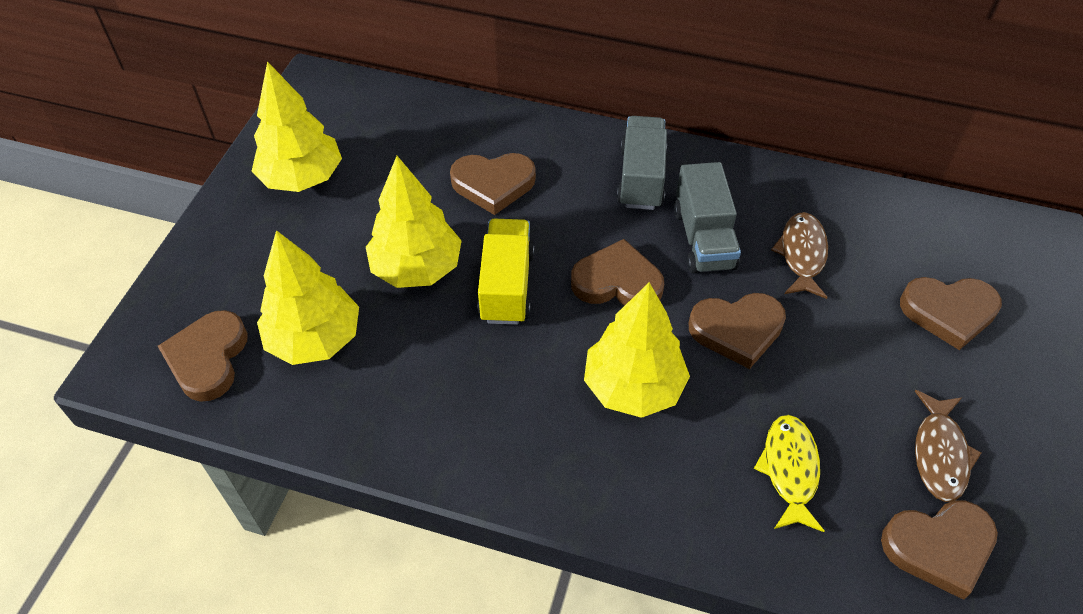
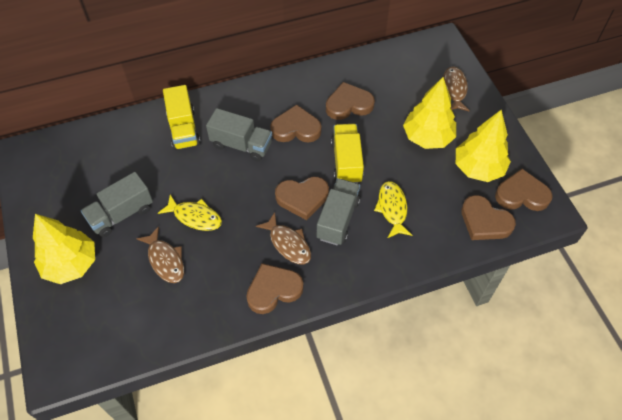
brown fish: [771,212,828,299] [915,390,981,502] = 2 -> [136,226,184,283] [256,212,311,264] [443,66,470,111] = 3
grey truck: [617,116,667,210] [674,162,741,274] = 2 -> [81,172,153,237] [206,108,272,161] [317,178,361,245] = 3
yellow fish: [754,415,824,532] = 1 -> [158,195,222,231] [374,181,412,238] = 2
yellow tree: [252,61,342,192] [257,230,359,365] [366,156,462,288] [584,282,690,418] = 4 -> [33,214,95,284] [403,77,456,149] [456,110,511,182] = 3
yellow truck: [478,219,534,325] = 1 -> [163,85,201,150] [331,124,364,184] = 2

